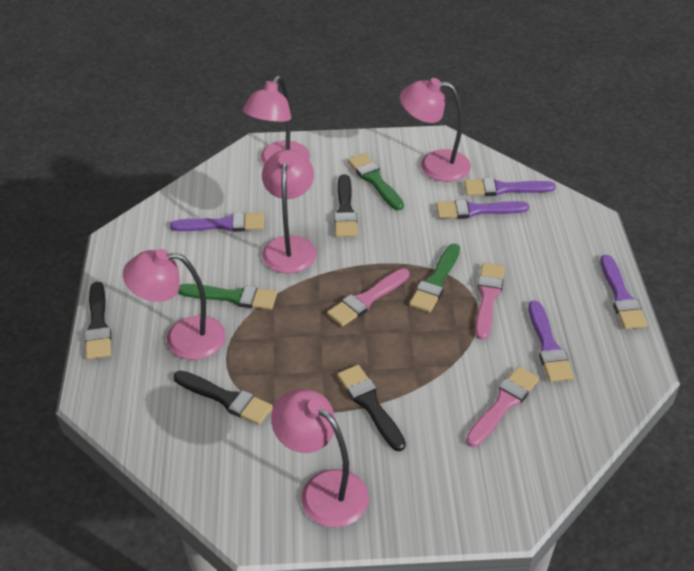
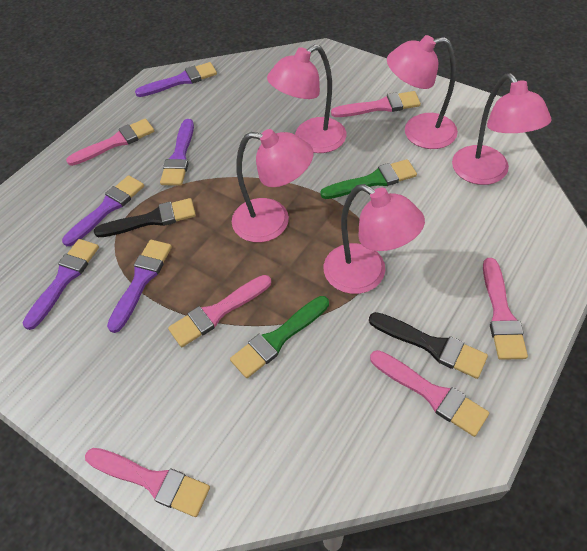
black brush: [85,282,111,359] [174,370,273,425] [334,174,357,237] [337,365,406,451] = 4 -> [94,198,196,237] [369,312,488,379] = 2
green brush: [178,284,277,310] [348,153,404,210] [409,243,460,313] = 3 -> [230,296,329,378] [320,159,417,199] = 2
pink brush: [327,268,410,327] [466,366,539,447] [475,263,505,340] = 3 -> [66,119,154,166] [85,448,210,517] [168,275,271,347] [331,91,421,117] [370,350,489,437] [483,258,528,360] = 6

